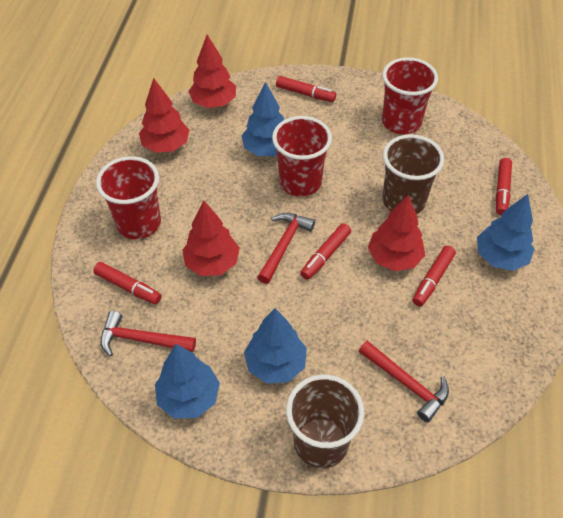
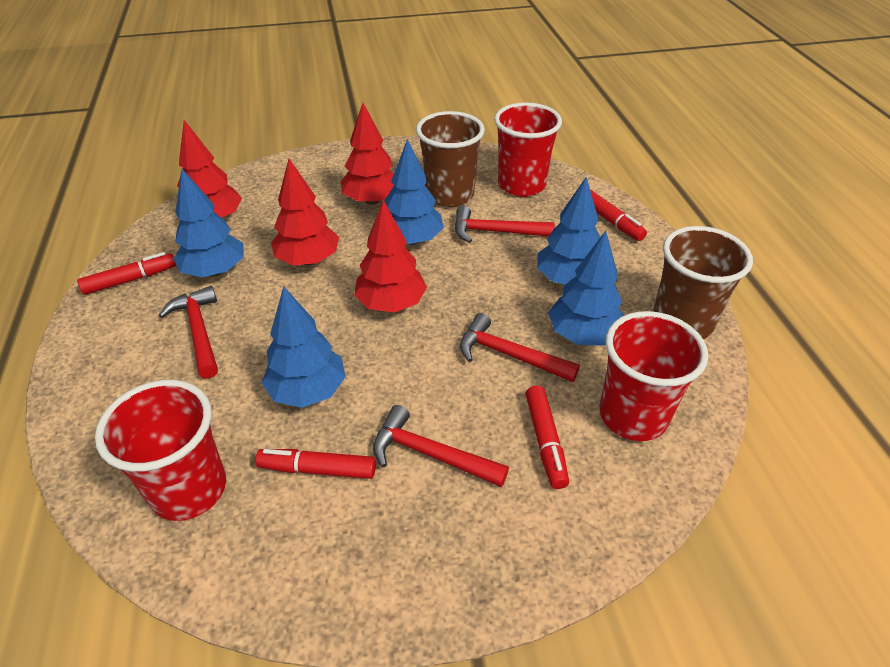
blue tree: [155,344,220,418] [241,82,284,156] [244,308,307,383] [477,194,534,271] = 4 -> [174,169,243,277] [262,286,346,408] [385,139,444,245] [537,177,600,285] [548,231,624,346] = 5
red hammer: [101,311,196,357] [257,213,315,284] [359,340,449,422] = 3 -> [159,286,218,379] [373,405,509,487] [455,206,555,243] [460,313,580,382] = 4
red marker: [93,262,162,304] [276,76,336,102] [300,223,351,280] [413,246,456,306] [496,158,512,215] = 5 -> [77,252,176,295] [255,449,376,479] [525,386,569,489] [590,190,647,241] = 4

